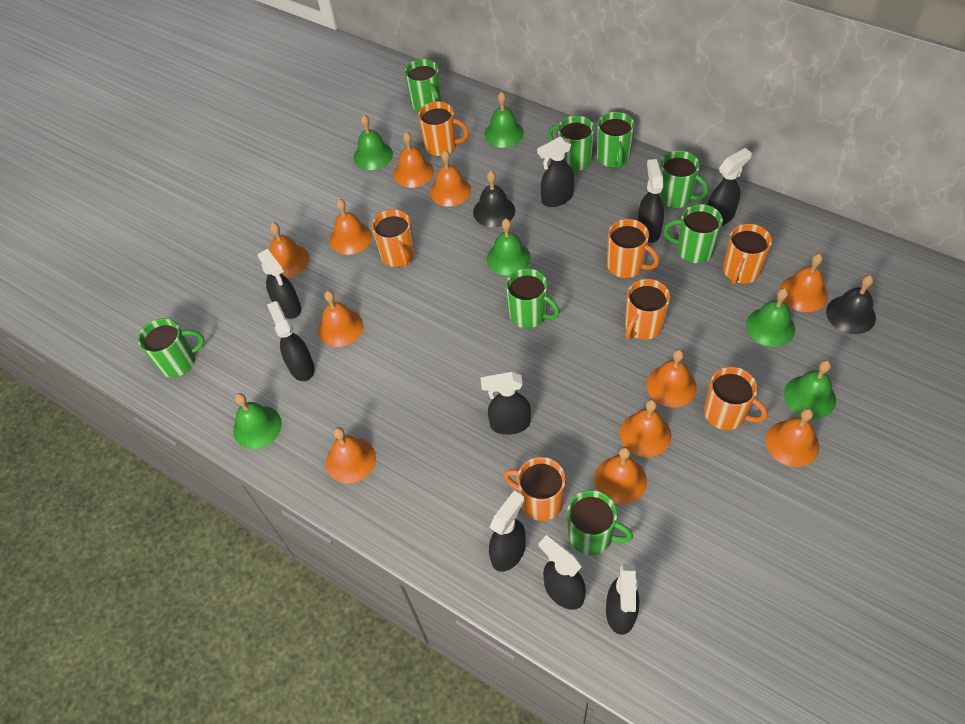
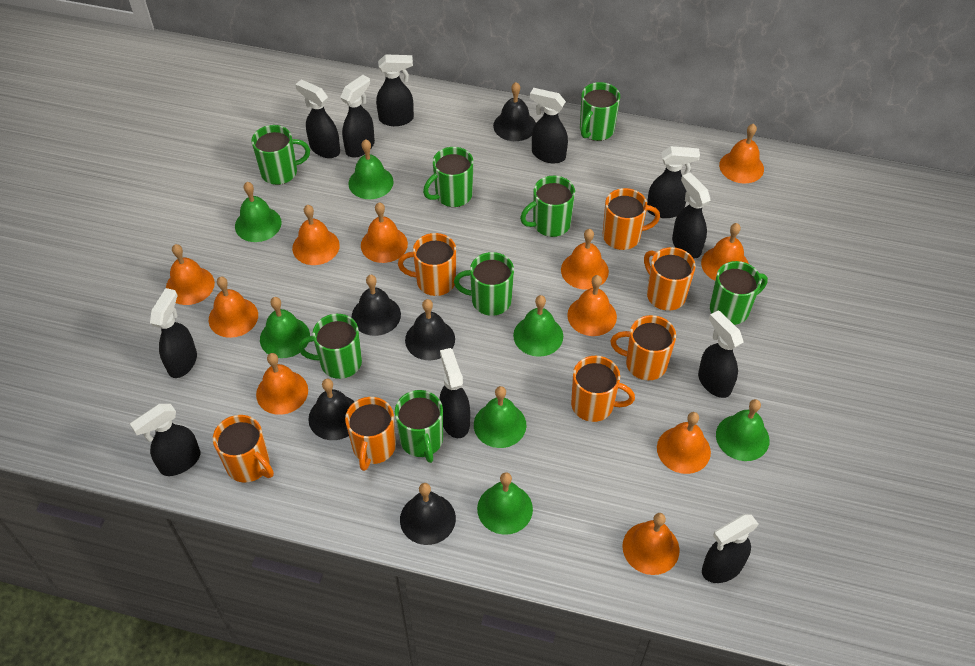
black bell: [473,171,515,227] [826,275,876,334] = 2 -> [308,379,355,440] [352,275,401,336] [400,483,456,545] [405,299,455,360] [493,82,536,141] = 5
black spray bottle: [258,248,301,319] [267,301,314,381] [480,371,531,435] [489,490,526,572] [537,136,574,207] [539,535,586,610] [606,564,639,635] [638,159,664,243] [707,148,752,225] = 9 -> [130,404,200,476] [150,288,197,378] [295,79,340,158] [340,75,375,158] [376,54,414,126] [439,348,470,438] [530,88,568,164] [647,146,700,218] [672,173,711,258] [698,310,743,398] [702,514,759,583] = 11
green bell: [233,393,282,449] [354,114,393,170] [484,91,524,148] [487,219,531,276] [746,288,795,347] [784,360,836,419] = 6 -> [235,182,281,242] [260,297,310,358] [348,139,394,199] [474,386,527,448] [477,472,533,535] [513,295,563,357] [716,399,769,461] = 7

